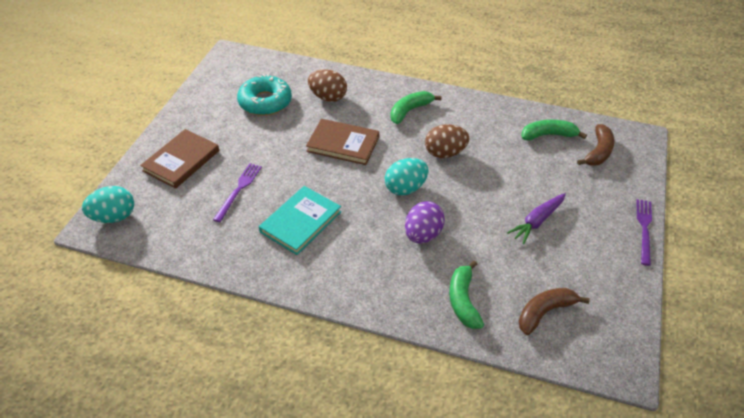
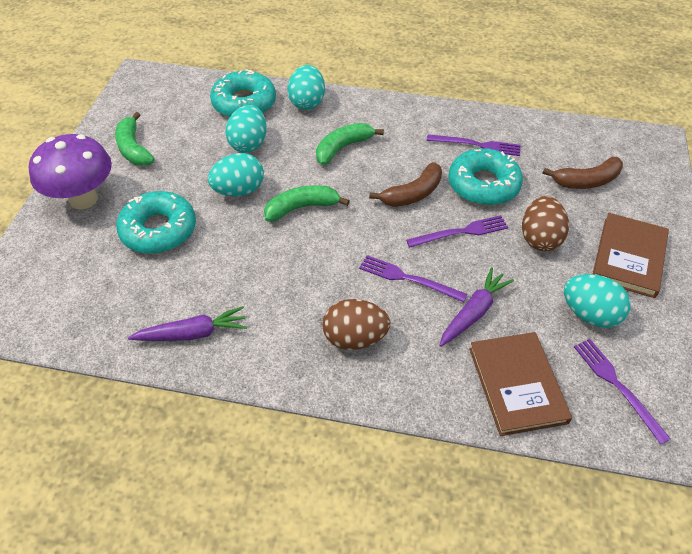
purple carrot: [507,193,566,244] = 1 -> [128,306,247,341] [440,267,514,347] = 2
purple egg: [405,201,445,243] = 1 -> none = 0
purple fork: [213,163,262,222] [636,199,652,266] = 2 -> [359,255,468,302] [406,215,508,248] [427,134,521,156] [574,339,671,444] = 4
purple mushroom: none = 0 -> [29,134,112,210] = 1
turquoise book: [259,186,341,255] = 1 -> none = 0
turquoise donut: [237,74,292,116] = 1 -> [116,191,196,254] [210,69,276,117] [448,148,523,206] = 3
turquoise egg: [82,186,134,223] [385,158,428,195] = 2 -> [208,153,264,196] [225,105,267,153] [287,65,325,110] [564,274,631,328] = 4

